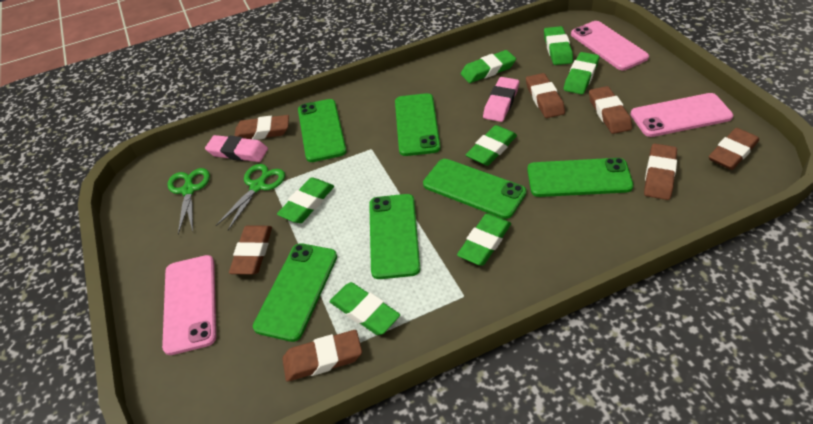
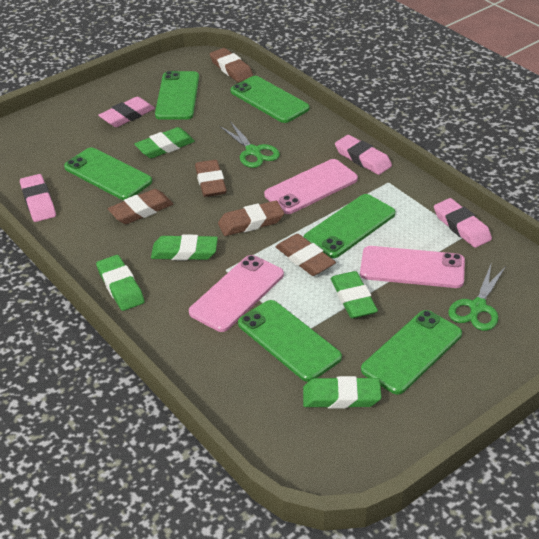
brown eraser: [229,225,272,275] [234,115,289,140] [282,330,362,382] [526,73,565,118] [589,86,632,134] [644,144,677,200] [709,128,759,170] = 7 -> [108,189,173,224] [195,160,227,197] [210,48,253,82] [218,201,284,236] [276,234,336,276] = 5
green eraser: [277,177,334,223] [330,282,400,335] [457,213,511,266] [461,50,516,83] [466,125,517,166] [544,26,573,65] [564,52,599,95] = 7 -> [96,255,145,311] [134,127,195,158] [151,235,218,260] [303,376,381,408] [331,271,378,318] = 5
pink eraser: [205,135,268,162] [483,77,519,122] = 2 -> [20,174,56,222] [98,97,155,127] [335,135,392,175] [434,198,492,248] = 4

